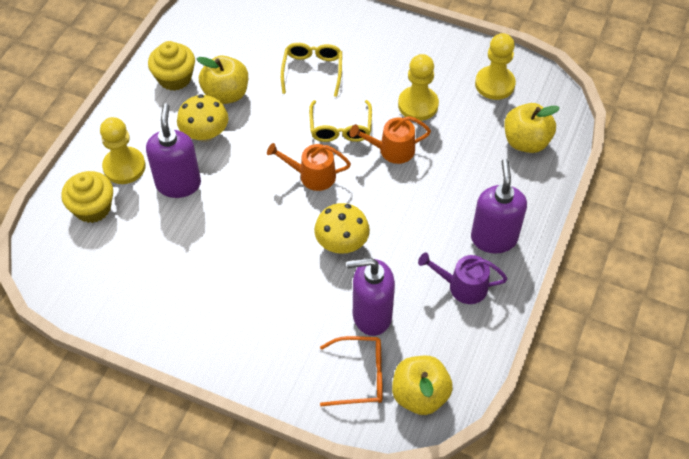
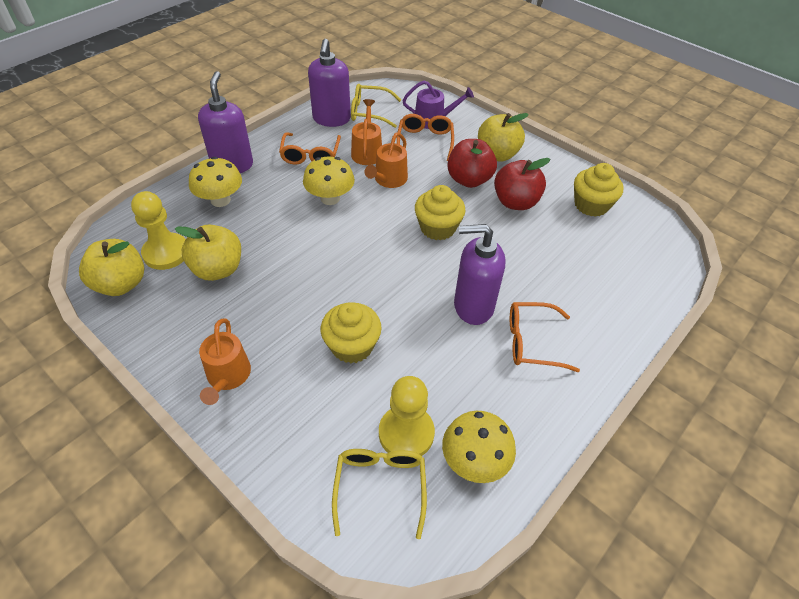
orange glasses: [320,336,383,406] = 1 -> [279,132,341,165] [397,114,454,161] [510,302,580,372] = 3
orange watering can: [267,143,351,191] [349,116,431,164] = 2 -> [199,319,251,405] [351,99,382,165] [364,132,408,188] = 3
red apple: none = 0 -> [447,139,497,188] [494,158,550,210] = 2
yellow cupcake: [61,171,113,223] [148,41,195,91] = 2 -> [321,302,382,363] [415,185,465,241] [574,163,624,217] = 3
yellow mushroom: [177,94,228,142] [314,203,370,254] = 2 -> [189,157,242,207] [303,157,355,205] [442,411,516,483] = 3
yellow pawn: [100,117,146,184] [398,54,439,121] [475,33,516,100] = 3 -> [131,191,186,270] [379,376,435,456] = 2

